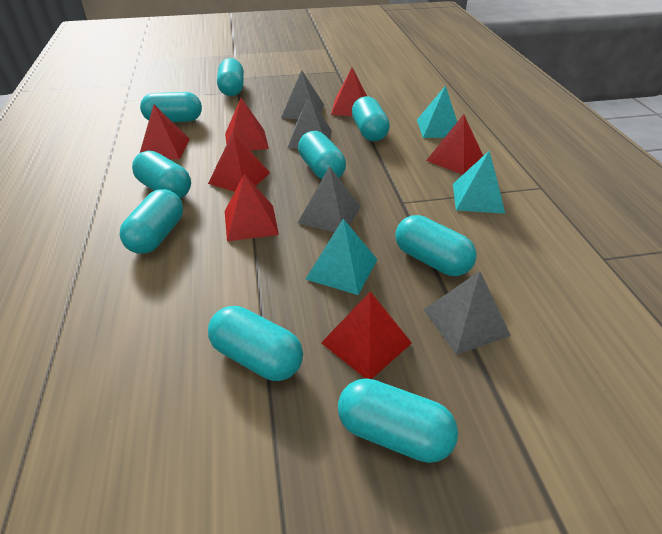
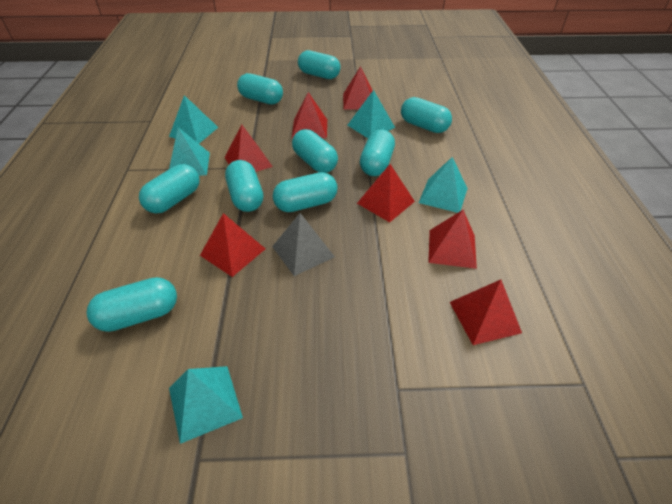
grey pyramid: [281,70,324,119] [288,96,332,148] [298,166,361,232] [424,271,511,355] = 4 -> [272,213,335,276] = 1
turquoise pyramid: [306,219,378,295] [417,85,457,138] [453,150,505,214] = 3 -> [169,95,218,144] [169,127,210,176] [169,366,243,444] [347,90,395,138] [419,157,468,213] = 5

